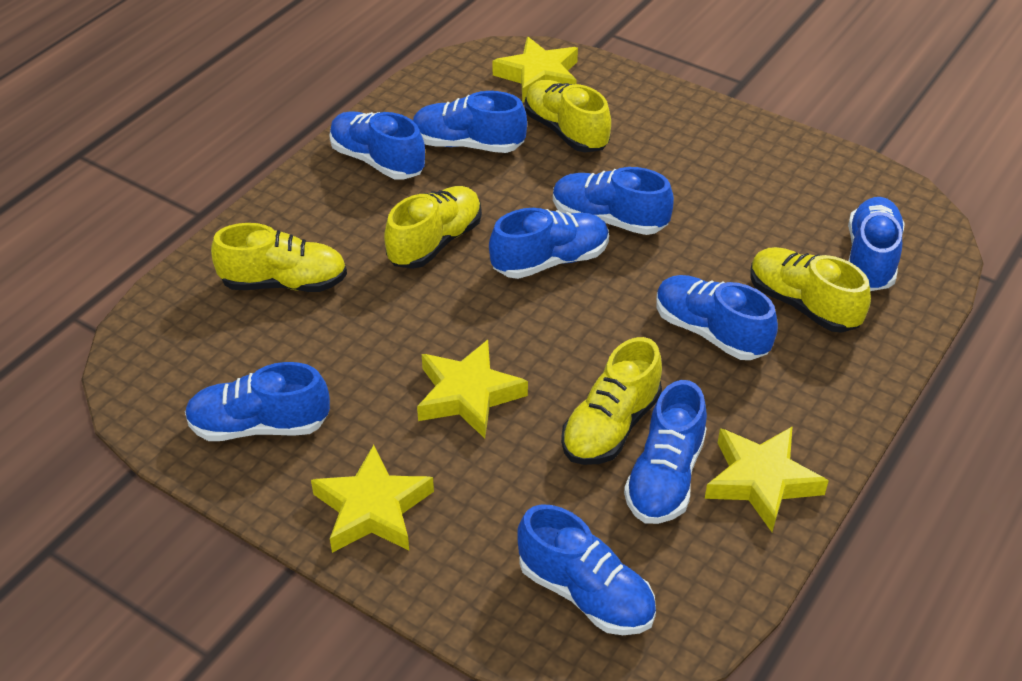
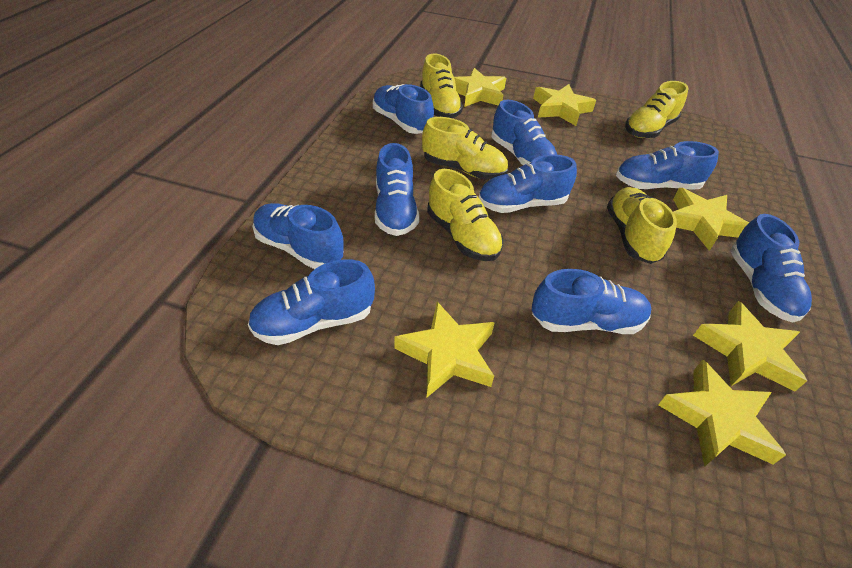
yellow star: [311,445,434,553] [417,340,528,438] [493,37,578,103] [705,426,829,532] = 4 -> [394,302,495,398] [454,68,506,107] [533,84,596,126] [658,360,786,467] [673,188,749,251] [693,301,807,391] = 6

